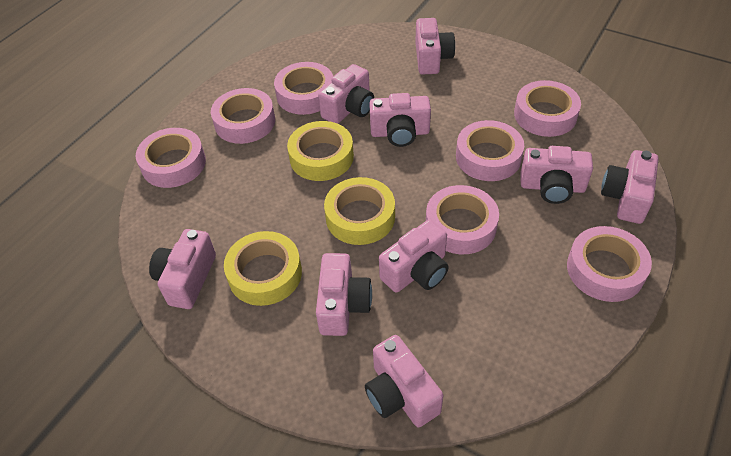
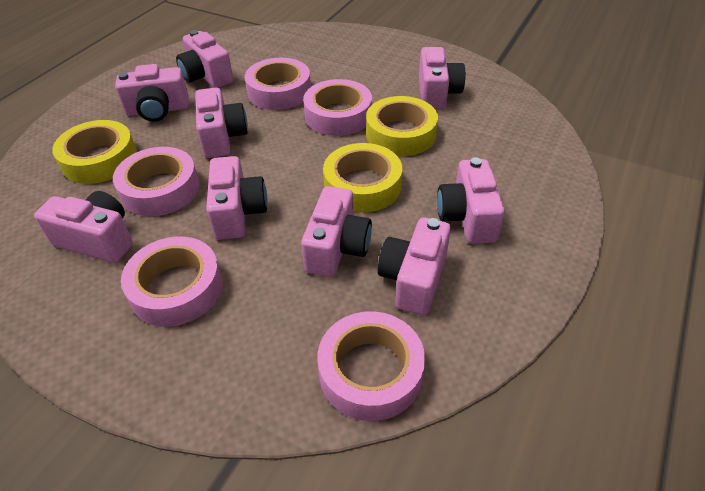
pink tape: [136,128,206,188] [211,88,275,144] [274,62,333,115] [426,185,499,254] [456,120,524,181] [514,80,581,137] [567,226,652,302] = 7 -> [113,147,199,217] [121,237,222,327] [245,58,311,110] [303,79,372,136] [317,311,425,421] = 5

